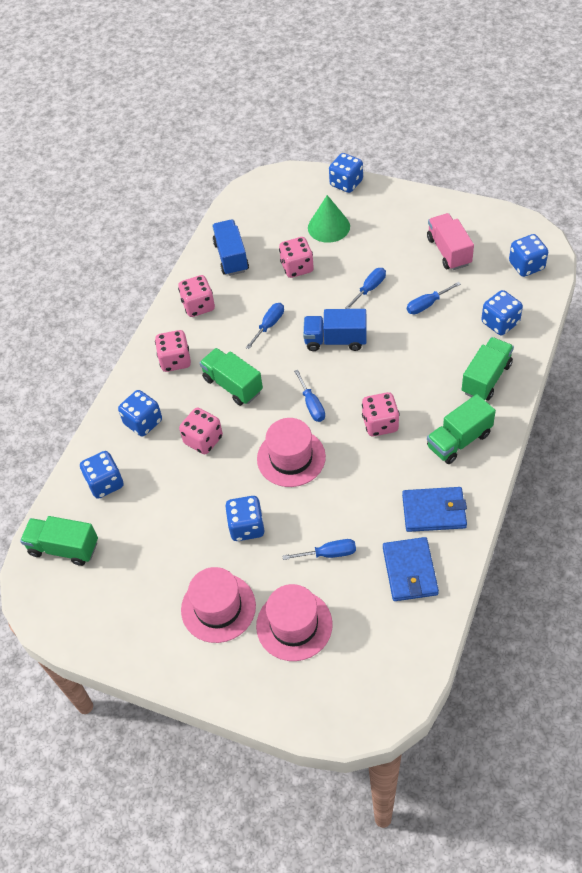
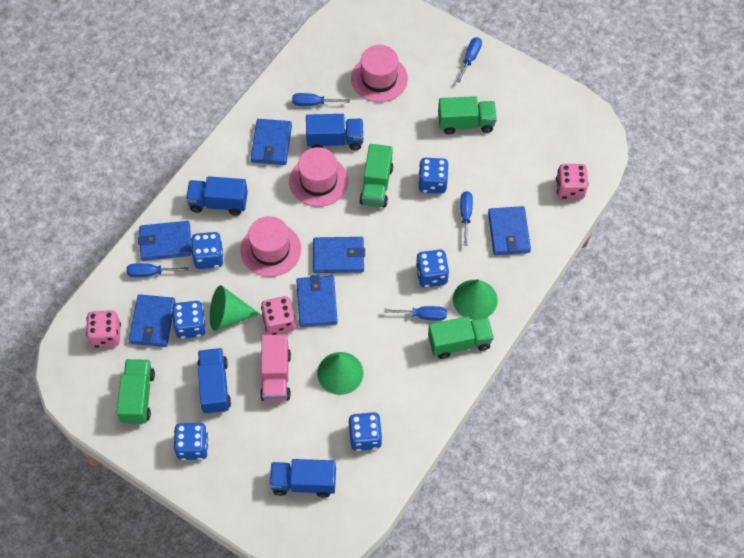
blue truck: [212,220,249,276] [303,309,367,351] = 2 -> [186,176,248,216] [197,348,231,414] [269,459,336,498] [306,114,364,150] = 4
blue wallet: [383,537,439,601] [402,487,467,532] = 2 -> [129,294,176,347] [138,221,192,261] [251,119,292,165] [296,274,338,327] [313,237,365,273] [488,206,531,255] = 6
green cone: [308,195,350,243] = 1 -> [210,285,260,331] [317,352,364,395] [453,279,498,320] = 3
pink dice: [155,330,191,372] [178,275,215,317] [179,407,223,454] [279,237,314,278] [362,392,400,436] = 5 -> [86,310,121,348] [261,296,296,335] [556,164,589,199] = 3

